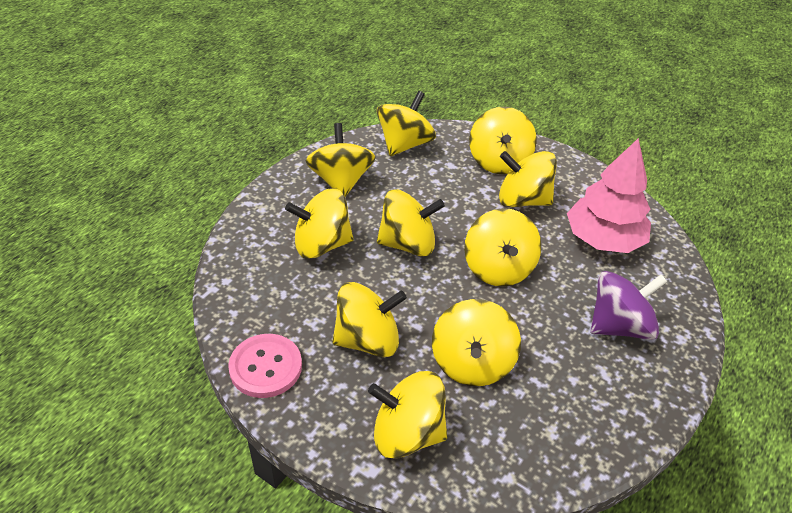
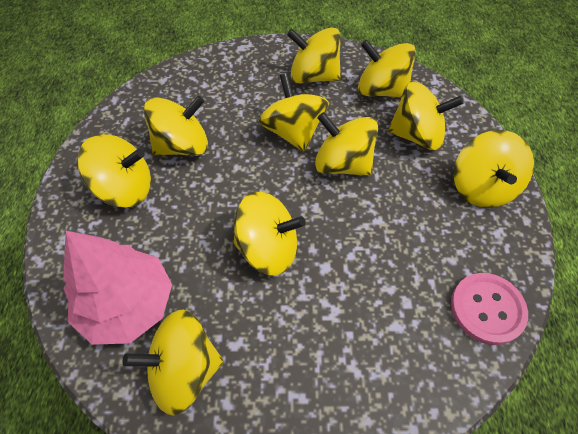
purple spinning top: [590,271,668,340] = 1 -> none = 0

